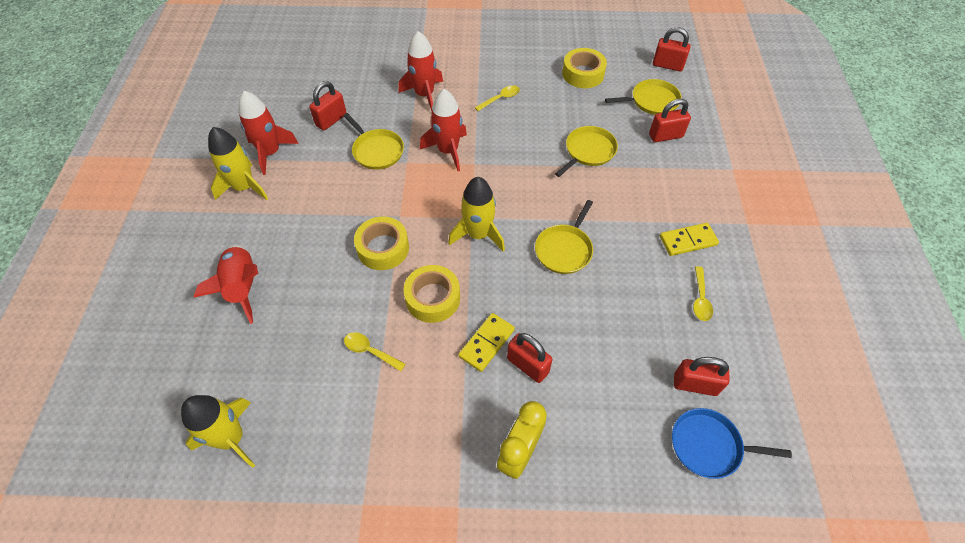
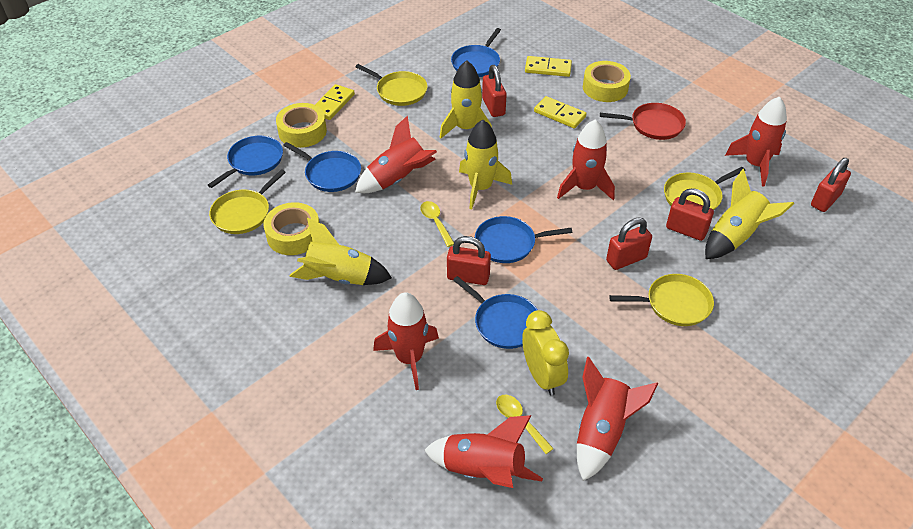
blue pan: [672,408,792,479] = 1 -> [208,136,283,188] [283,142,361,192] [451,28,501,77] [453,276,538,349] [475,216,573,263] = 5
red pan: none = 0 -> [600,103,686,140] = 1
red rocket: [194,244,258,324] [239,91,299,175] [398,31,443,111] [420,89,467,171] = 4 -> [355,115,437,193] [373,292,439,390] [424,415,543,488] [557,119,615,200] [577,357,658,481] [725,97,787,186] = 6
yellow domino: [458,313,515,372] [660,223,719,256] = 2 -> [315,84,355,120] [525,56,572,77] [534,96,586,128] = 3
yellow rocket: [181,395,255,468] [208,127,268,200] [448,177,505,251] = 3 -> [289,218,392,285] [440,60,492,139] [459,120,512,210] [705,169,794,259] = 4
yellow spoon: [344,332,406,371] [474,85,520,111] [693,266,713,321] = 3 -> [420,201,454,247] [496,395,554,454] = 2

